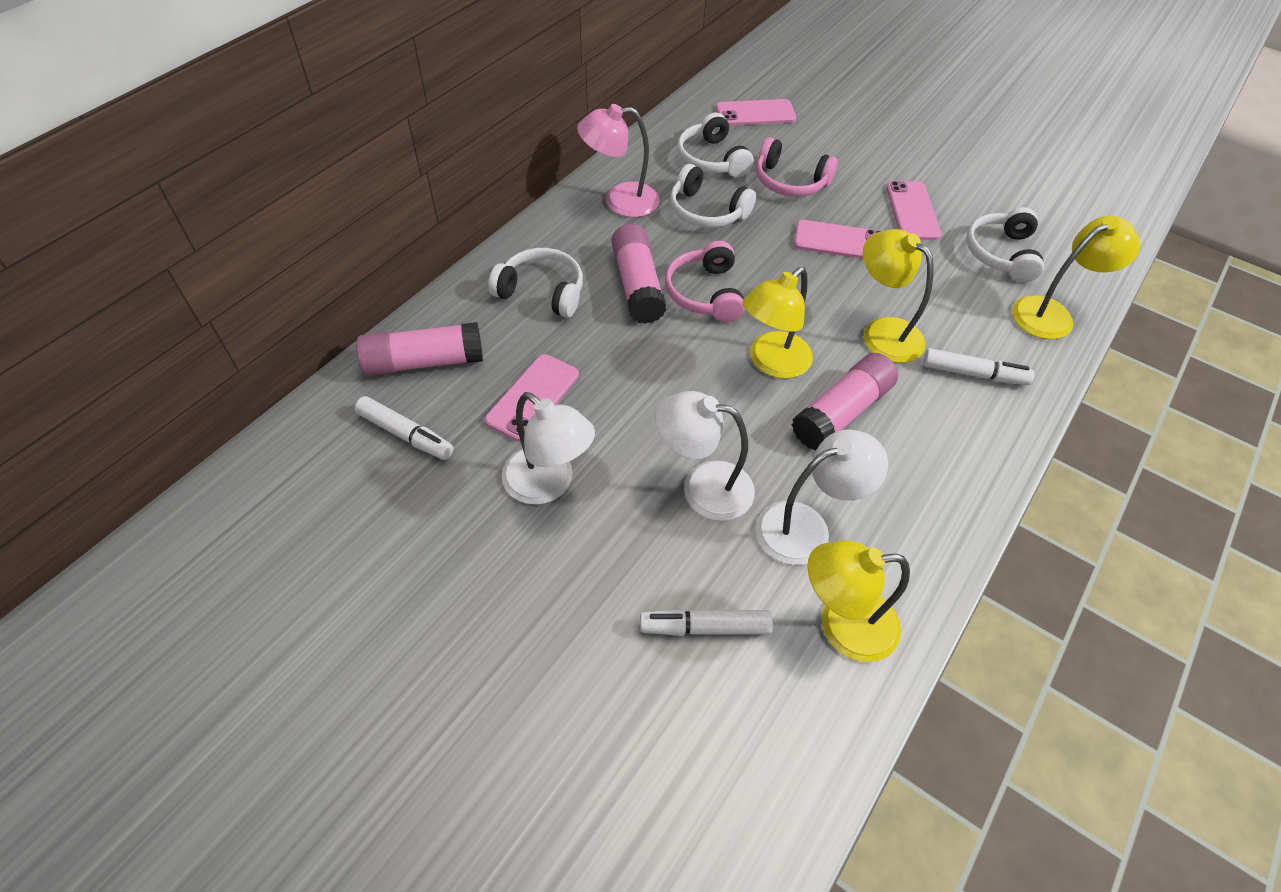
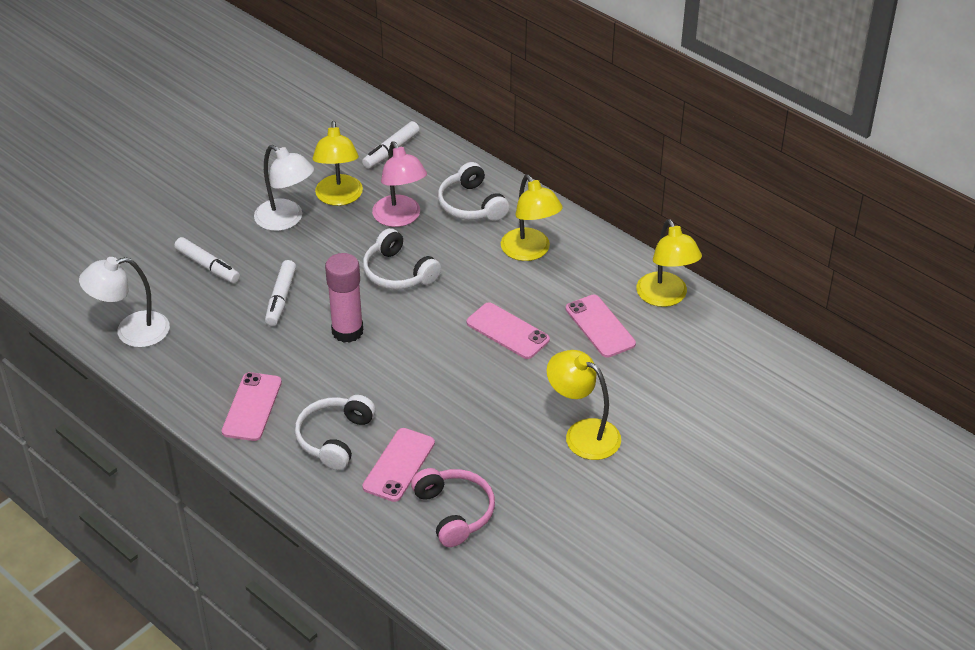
pink glue stick: [356,322,483,376] [612,224,666,324] [791,353,898,450] = 3 -> [325,253,363,343] = 1
pink headphones: [665,241,745,322] [756,137,838,197] = 2 -> [411,468,495,547] = 1
white headphones: [488,248,583,318] [670,164,756,228] [678,113,754,178] [966,207,1044,283] = 4 -> [295,395,376,470] [363,228,441,290] [438,162,509,221] = 3
white lamp: [502,392,595,505] [655,391,755,521] [756,430,888,565] = 3 -> [79,257,170,348] [254,145,314,231] = 2

